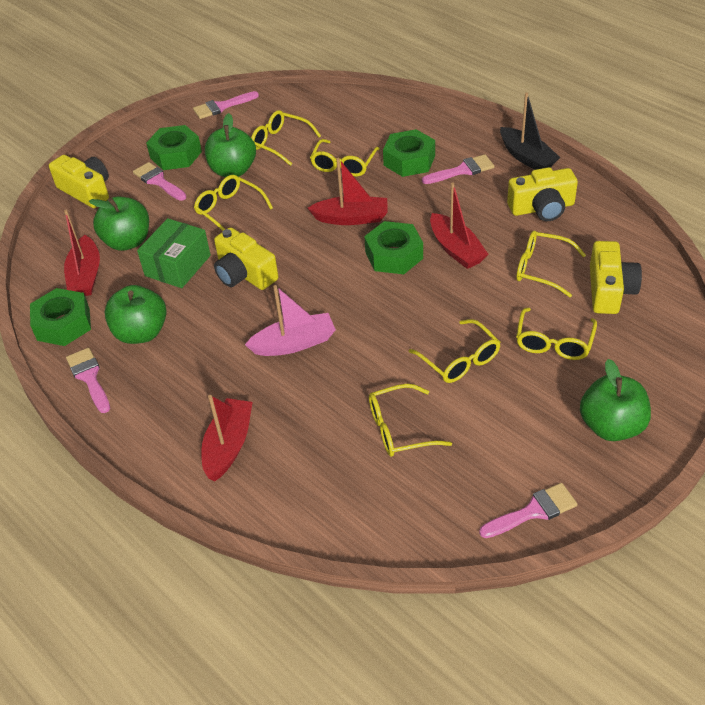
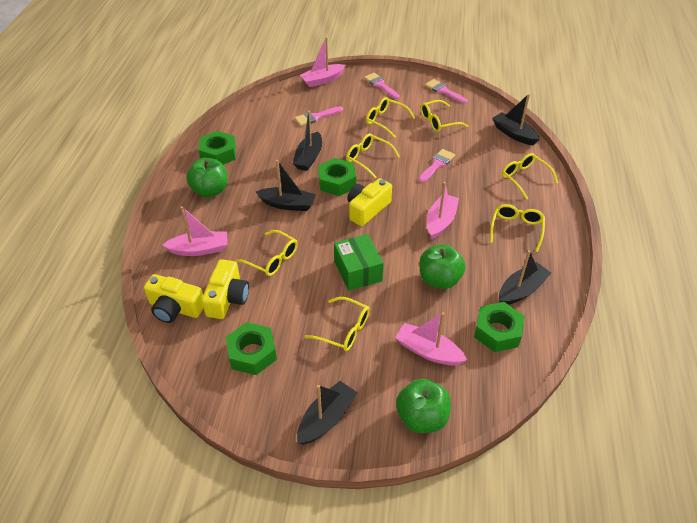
black boat: [500,92,560,170] = 1 -> [256,160,316,211] [292,111,322,171] [297,381,357,445] [492,94,540,145] [499,250,551,305] = 5
green apple: [89,197,149,251] [104,285,167,344] [205,113,256,177] [580,359,651,441] = 4 -> [186,158,227,197] [396,379,451,433] [419,244,466,289] = 3
pink boat: [245,285,336,356] = 1 -> [163,206,228,256] [300,37,345,87] [395,312,467,365] [427,182,459,239] = 4
pink brush: [66,348,110,413] [133,162,186,201] [193,91,259,119] [422,154,494,184] [479,483,577,538] = 5 -> [295,106,343,126] [364,73,399,99] [419,149,455,183] [425,79,467,103] = 4
red boat: [64,210,100,296] [201,395,253,481] [308,158,387,225] [430,182,489,269] = 4 -> none = 0
yellow camera: [49,155,109,208] [214,227,278,290] [507,167,578,221] [590,241,642,314] = 4 -> [144,274,204,323] [202,259,249,319] [347,178,392,226] = 3

